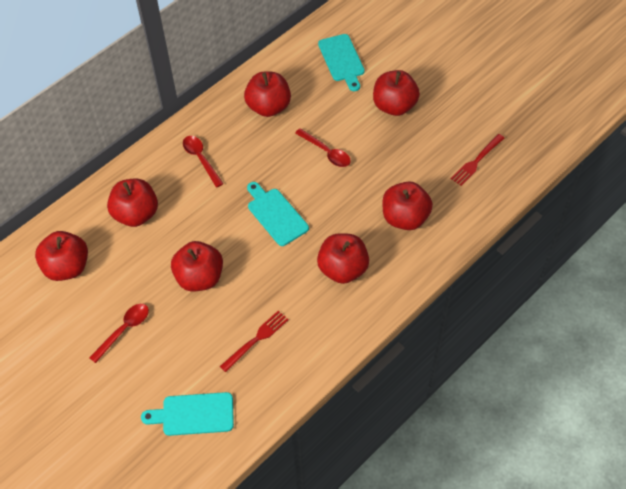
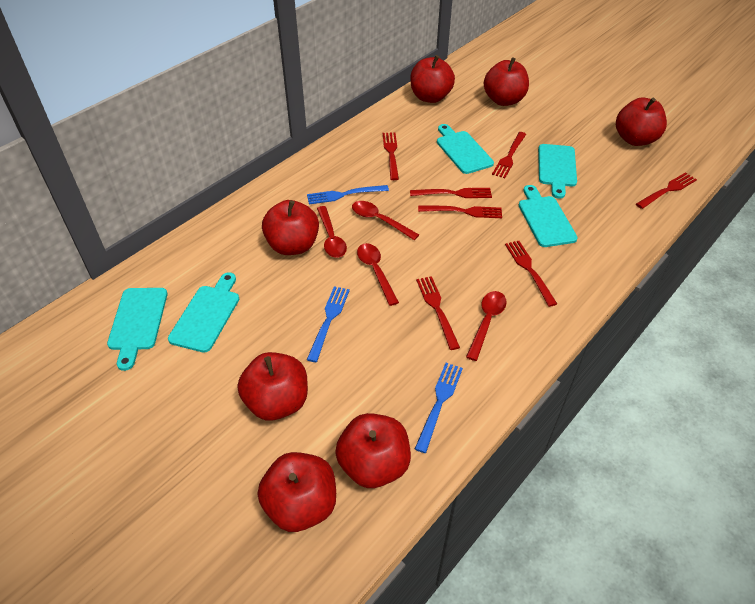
blue fork: none = 0 -> [307,185,389,204] [307,286,350,362] [415,363,463,453] = 3
red fork: [220,311,289,372] [451,134,504,186] = 2 -> [383,132,399,180] [410,188,492,198] [416,276,460,350] [418,205,502,218] [492,132,526,178] [505,241,557,307] [636,172,697,209] = 7
red spoon: [89,304,149,363] [183,136,224,187] [295,128,351,167] = 3 -> [317,206,347,258] [352,201,419,240] [357,243,399,306] [466,291,507,361] = 4
turquoise cutting board: [141,392,234,436] [247,182,309,246] [318,34,365,91] = 3 -> [107,288,168,371] [168,272,239,353] [437,124,494,174] [519,185,578,247] [538,144,577,199] = 5

